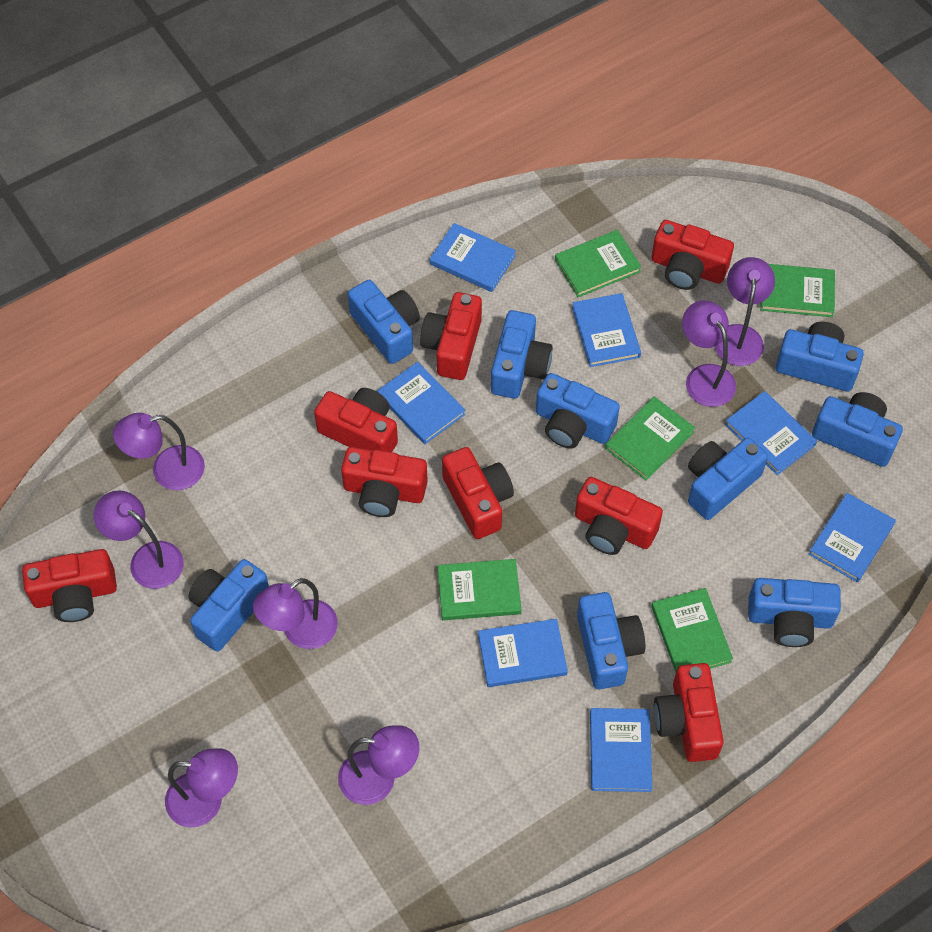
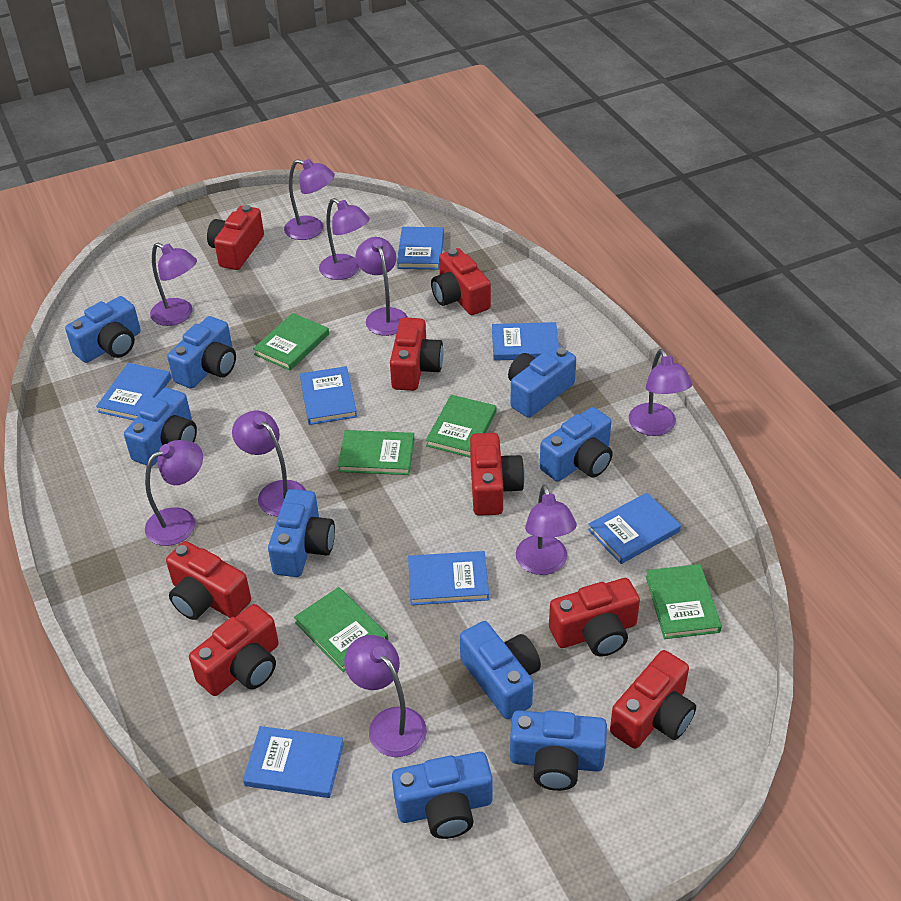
purple lamp: [94,490,184,589] [113,413,205,490] [165,748,238,828] [253,578,338,649] [338,725,419,805] [682,300,736,407] [715,257,775,366] = 7 -> [145,440,203,546] [150,243,197,326] [232,411,306,516] [284,159,335,240] [319,198,370,280] [344,635,427,757] [355,237,408,336] [516,485,577,575] [629,349,692,436] = 9

